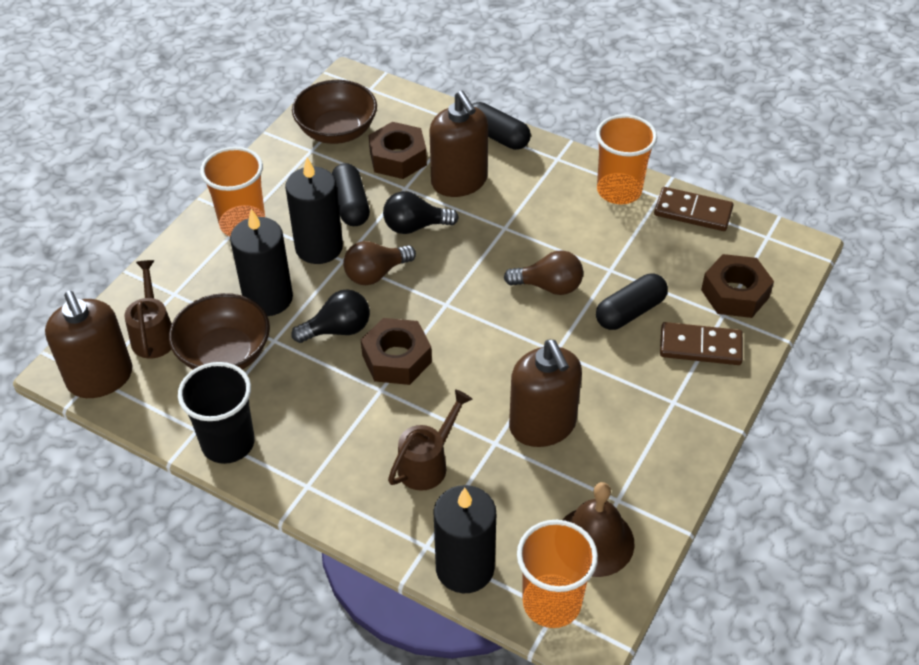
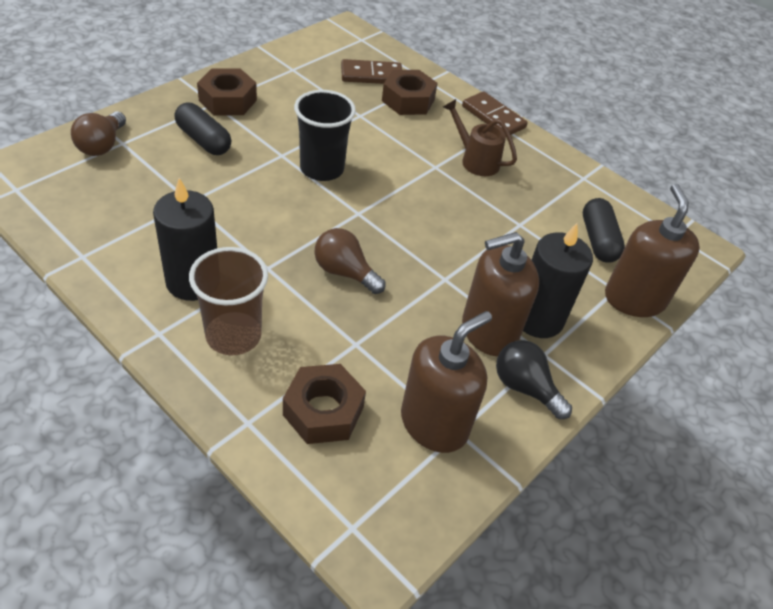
black candle: [230,209,293,316] [285,158,343,264] [433,485,496,593] = 3 -> [153,178,217,301] [523,223,593,338] = 2
black capsule: [331,163,370,226] [472,102,531,150] [596,274,668,330] = 3 -> [175,102,232,155] [583,198,625,263] = 2
black light bulb: [291,289,370,343] [383,191,459,234] = 2 -> [496,340,572,419] = 1
brown bell: [562,482,635,577] = 1 -> none = 0
brown bowl: [169,293,270,370] [292,80,377,144] = 2 -> none = 0
brown cup: none = 0 -> [189,247,268,356] = 1
brown watering can: [124,260,172,359] [388,389,472,491] = 2 -> [443,99,517,176] = 1
orange cup: [200,147,265,237] [517,520,598,628] [596,114,657,204] = 3 -> none = 0

